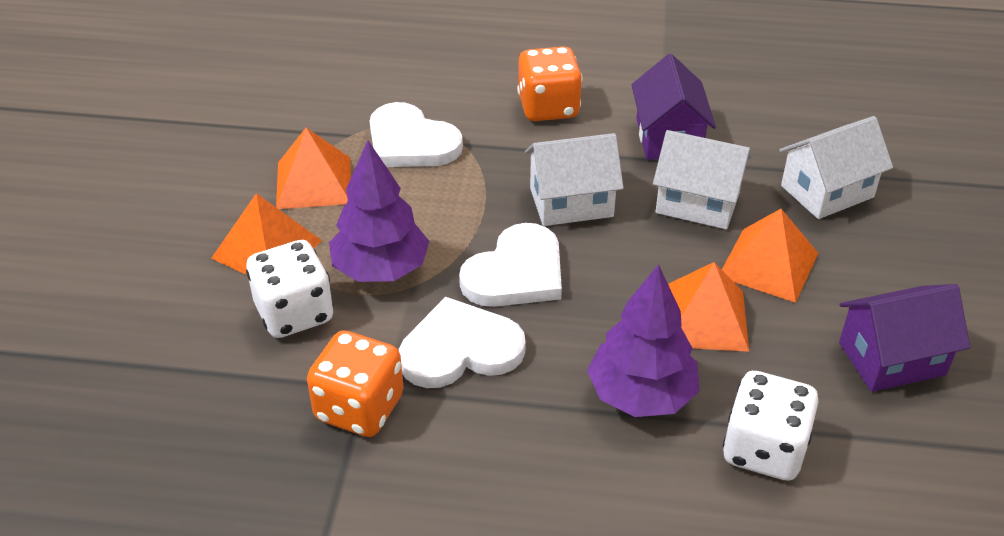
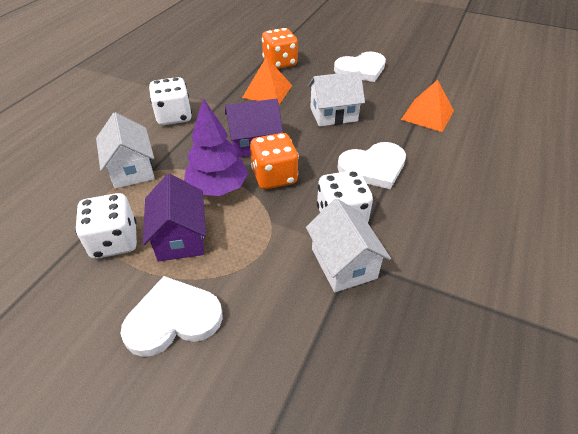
orange pyramid: [211,193,322,275] [276,128,351,209] [668,262,749,352] [722,209,818,303] = 4 -> [242,57,293,105] [401,80,454,132] = 2
purple tree: [329,140,429,282] [587,264,699,417] = 2 -> [184,98,248,196] = 1
white dice: [246,240,334,338] [723,371,819,481] = 2 -> [75,193,137,259] [149,77,192,125] [317,170,373,223] = 3

